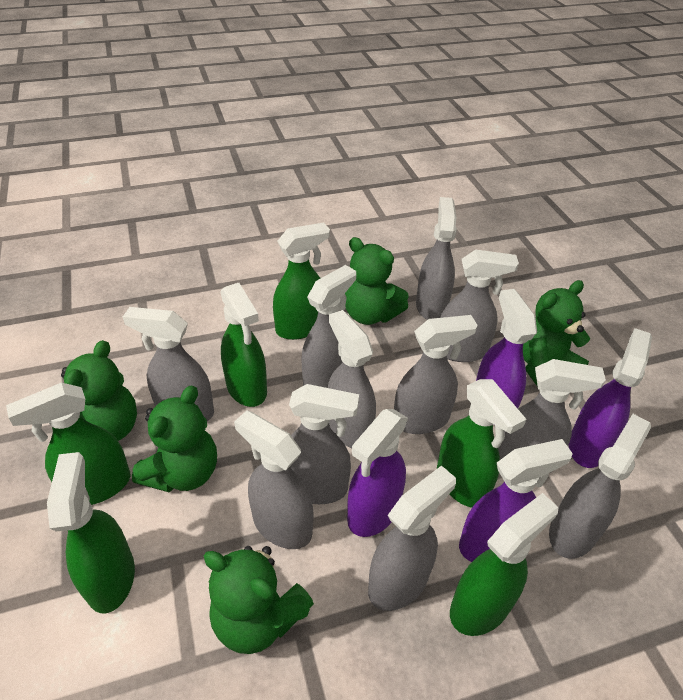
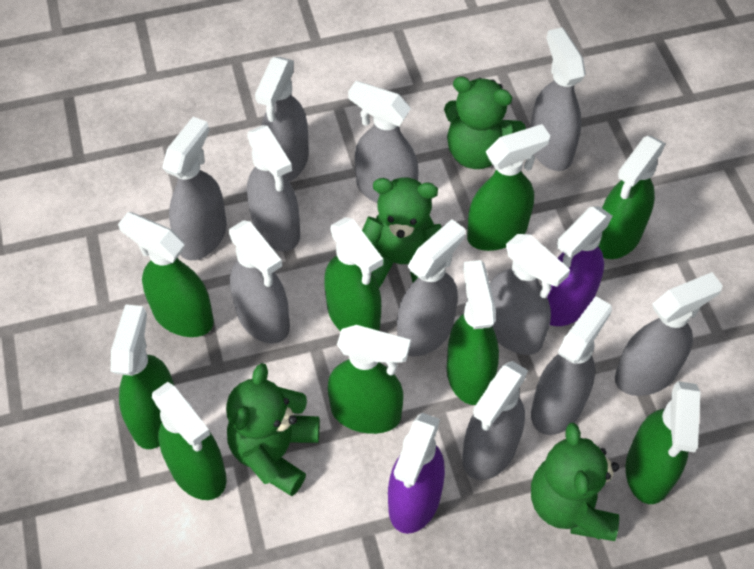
green spray bottle: [6,382,131,505] [47,452,135,613] [220,283,267,407] [273,222,330,340] [437,379,527,508] [450,493,558,636] = 6 -> [111,304,174,449] [118,212,214,337] [152,382,227,500] [324,217,383,331] [327,325,411,434] [447,260,499,405] [467,124,550,251] [598,136,666,259] [626,381,700,504] = 9
green teddy bear: [61,340,137,441] [132,386,217,492] [204,546,314,654] [345,237,409,325] [523,280,590,387] = 5 -> [226,363,320,496] [362,177,441,288] [444,76,526,169] [531,423,619,541] = 4
purple spray bottle: [347,409,408,537] [459,439,573,562] [476,289,537,409] [569,328,652,468] = 4 -> [388,413,445,534] [547,206,613,326] = 2

